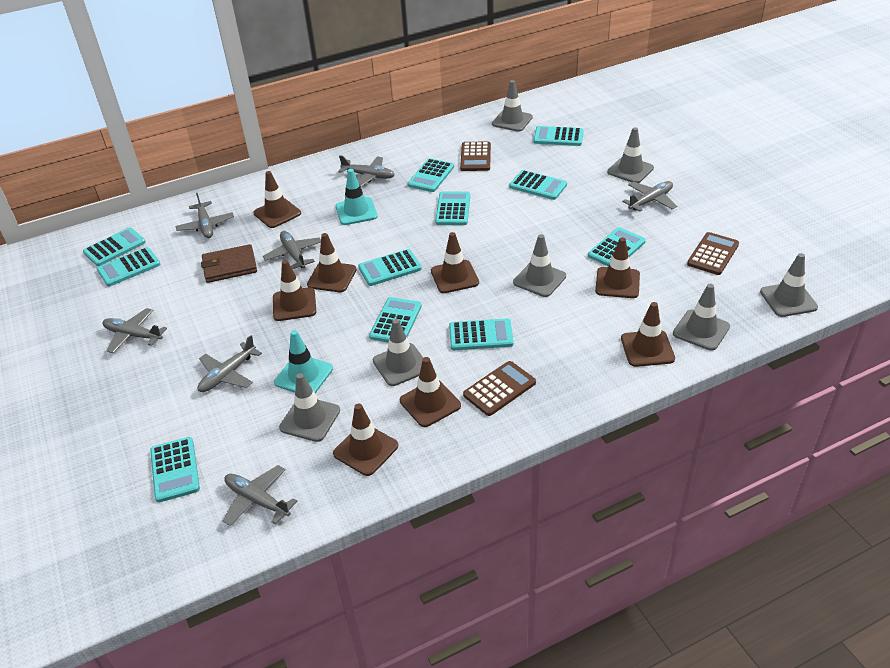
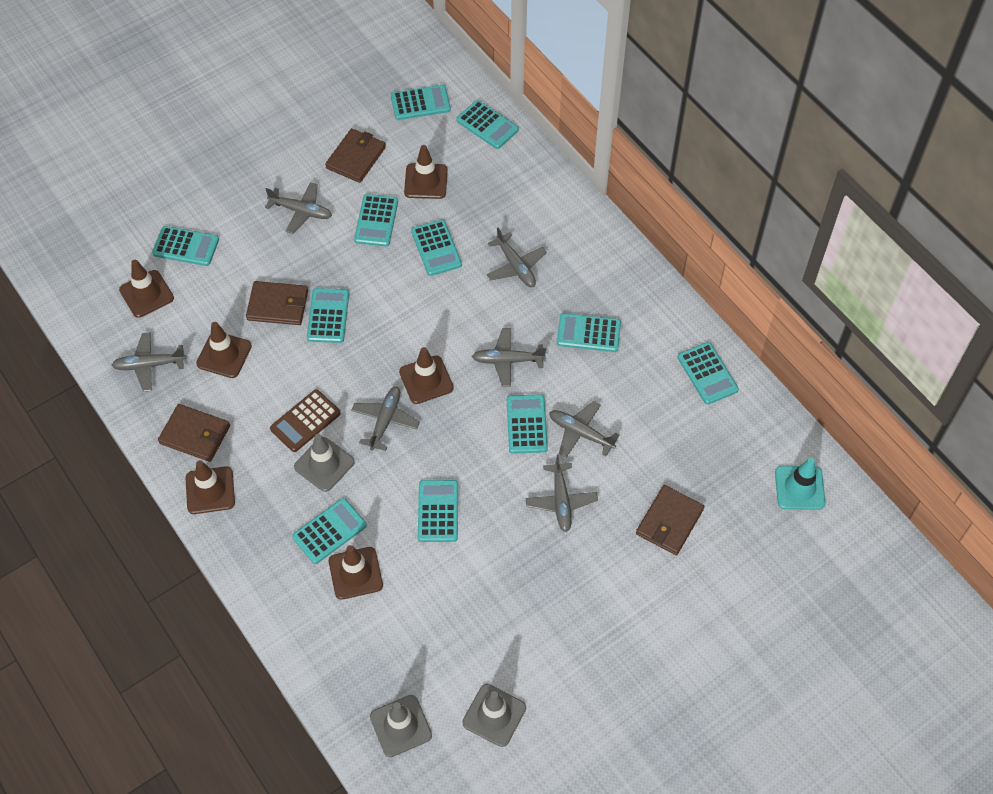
brown calculator: [460,141,491,171] [463,361,536,416] [687,232,739,275] = 3 -> [270,389,341,452] = 1
brown traffic cone: [253,171,301,228] [273,260,316,321] [307,233,357,292] [333,403,398,476] [400,357,461,427] [431,232,479,293] [595,237,640,298] [621,302,675,367] = 8 -> [119,260,174,318] [186,460,235,514] [196,322,252,378] [329,545,383,600] [399,347,454,404] [404,145,448,199] = 6
brown wallet: [201,244,257,283] = 1 -> [158,404,230,462] [246,281,308,325] [325,128,386,183] [636,485,704,555] = 4
grey traffic cone: [279,373,340,442] [373,319,423,386] [492,80,533,132] [513,234,566,297] [607,127,654,183] [673,284,730,351] [760,253,818,317] = 7 -> [294,434,355,492] [370,695,432,757] [462,684,526,747] = 3
turquoise traffic cone: [274,330,333,393] [336,169,378,225] = 2 -> [775,458,826,510] = 1

